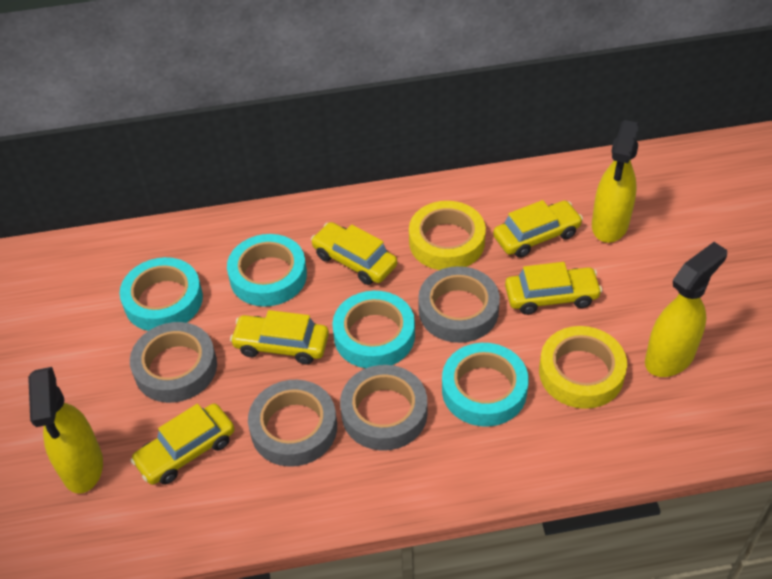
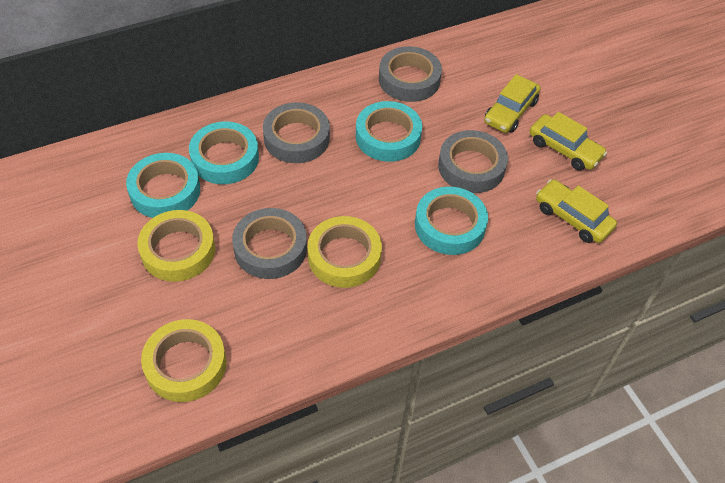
yellow car: [130,404,235,485] [230,310,329,365] [311,222,397,285] [493,200,583,258] [505,262,602,315] = 5 -> [484,74,541,133] [529,112,607,171] [536,179,617,243] = 3
yellow spray bottle: [28,367,103,494] [592,120,640,243] [645,242,727,377] = 3 -> none = 0
yellow tape: [409,201,486,270] [539,326,627,409] = 2 -> [137,210,215,282] [141,319,226,402] [308,216,382,288] = 3

